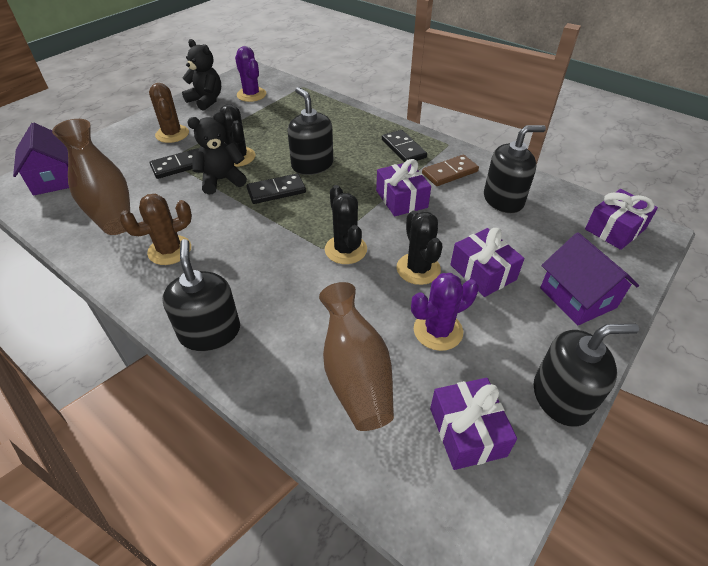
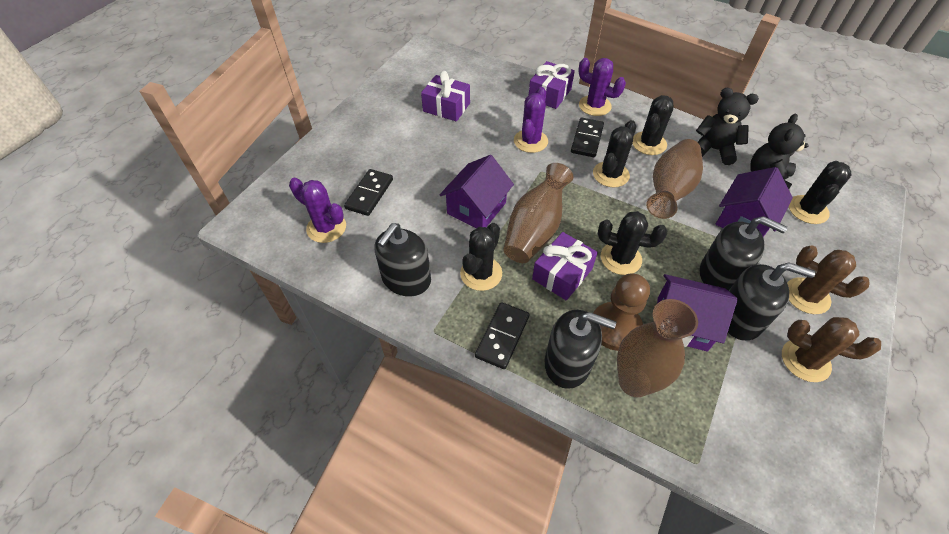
black cactus: [219,104,255,167] [325,185,367,264] [397,211,443,285] = 3 -> [460,223,502,291] [593,120,636,187] [598,211,667,275] [632,95,674,155] [789,161,851,224] = 5
brown domino: [422,155,479,186] = 1 -> none = 0
brown pawn: none = 0 -> [593,274,650,351] = 1
brown vase: [52,119,130,235] [319,282,394,431] = 2 -> [504,163,574,263] [617,299,698,397] [646,139,703,219] = 3
purple cactus: [235,46,266,102] [411,273,478,351] = 2 -> [289,178,346,243] [514,87,548,153] [578,58,626,116] = 3
purple gift: [376,159,431,216] [430,378,517,470] [450,228,524,297] [585,189,658,250] = 4 -> [421,71,470,122] [529,61,575,109] [532,232,598,300] = 3
purple house: [13,122,69,196] [540,232,639,326] = 2 -> [440,155,514,228] [657,274,737,351] [715,167,793,237] = 3

